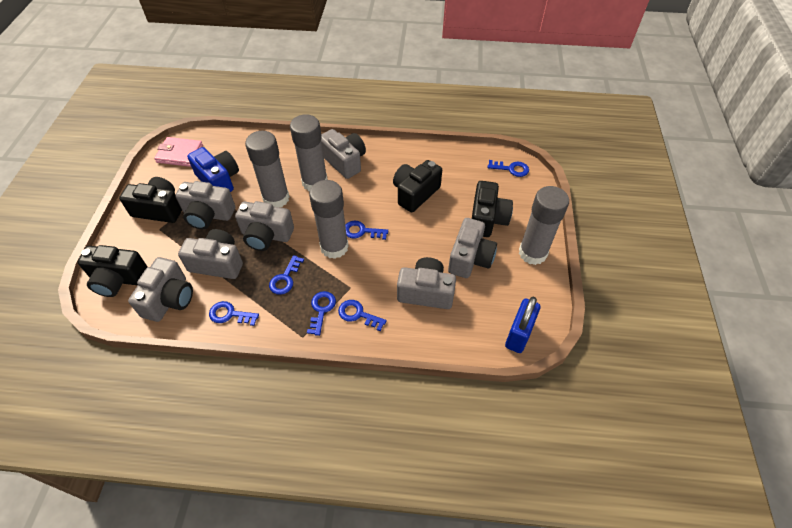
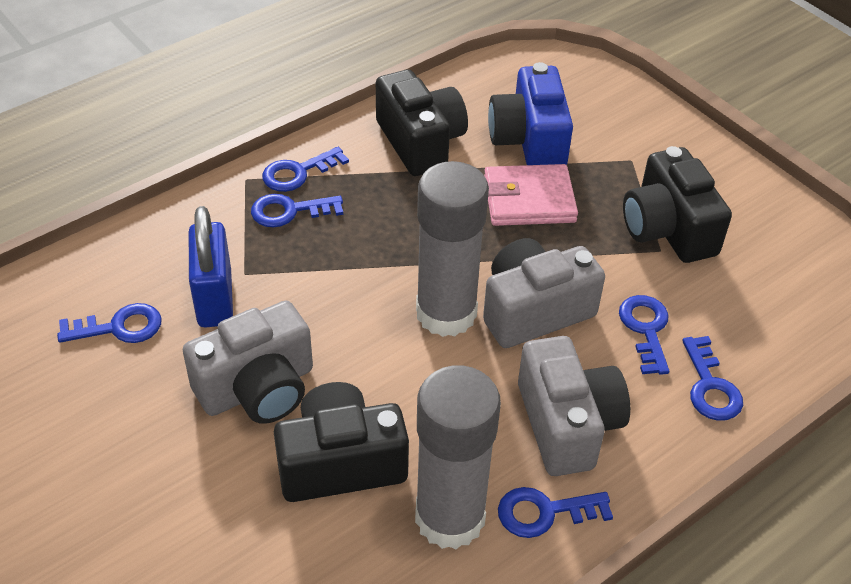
black camera: [78,245,148,297] [119,177,182,223] [393,160,442,212] [472,181,513,237] = 4 -> [274,382,409,502] [376,70,468,176] [623,146,732,263] = 3
grey camera: [128,257,193,322] [175,181,235,230] [178,229,243,279] [235,201,294,251] [321,129,366,179] [397,257,456,309] [448,218,497,278] = 7 -> [183,301,313,424] [483,238,605,348] [518,336,630,476] = 3
grey glue stick: [245,131,290,207] [290,114,328,191] [309,180,349,259] [519,186,569,265] = 4 -> [415,365,501,549] [416,161,489,337] = 2

